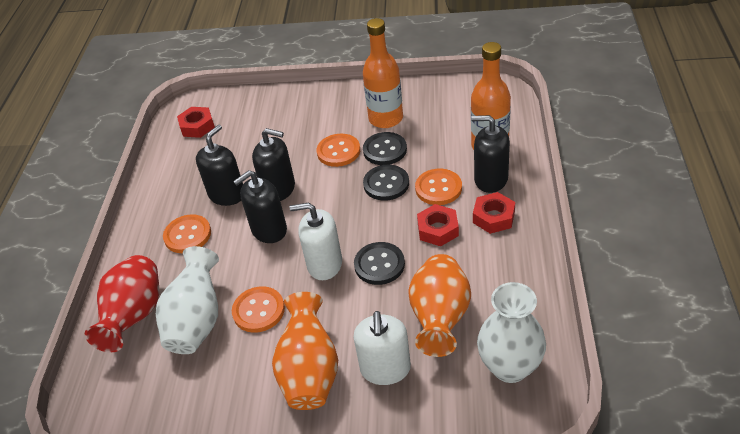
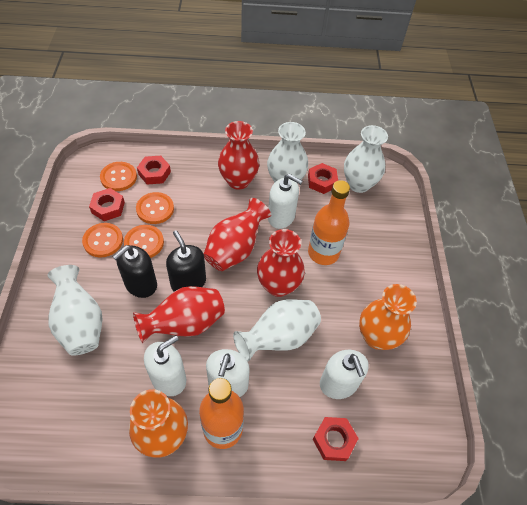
black button: [354,242,405,285] [363,132,407,165] [363,165,409,201] = 3 -> none = 0
black soap dispenser: [196,125,243,206] [233,170,287,243] [252,128,295,201] [471,115,510,193] = 4 -> [113,245,157,298] [166,230,206,292] = 2
red nut: [177,107,215,138] [417,204,459,246] [473,192,515,234] = 3 -> [89,188,125,221] [137,156,171,185] [308,163,338,194] [313,417,359,461] = 4
red vase: [85,255,159,353] = 1 -> [133,286,225,343] [204,198,271,271] [218,121,259,190] [257,229,305,297] = 4
white soap dispenser: [289,203,342,280] [354,311,411,385] = 2 -> [144,335,186,396] [206,349,250,397] [268,174,303,229] [320,350,369,399] = 4
white vase: [156,246,219,354] [477,282,546,383] = 2 -> [47,265,103,356] [233,299,321,362] [267,122,308,184] [344,125,388,193] = 4

